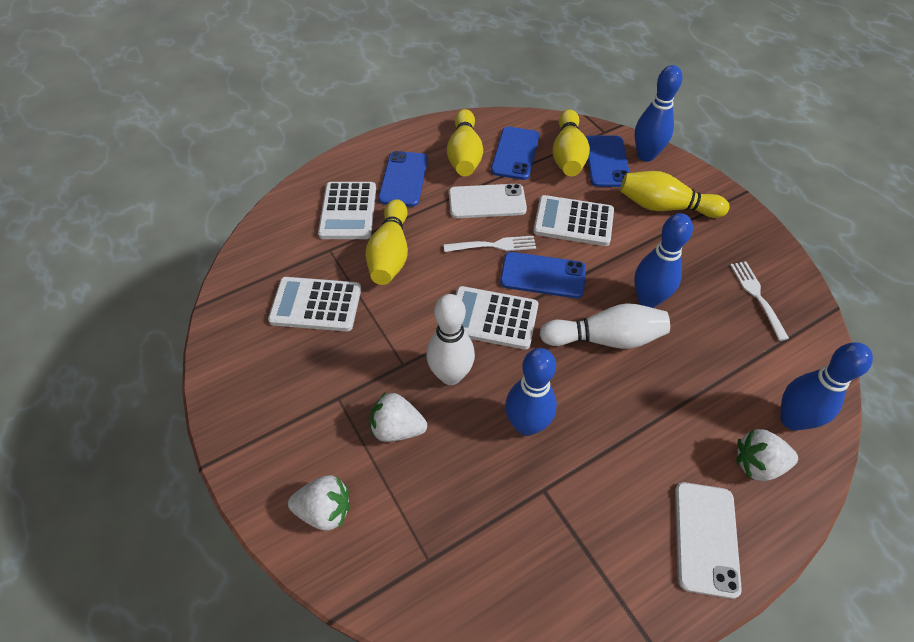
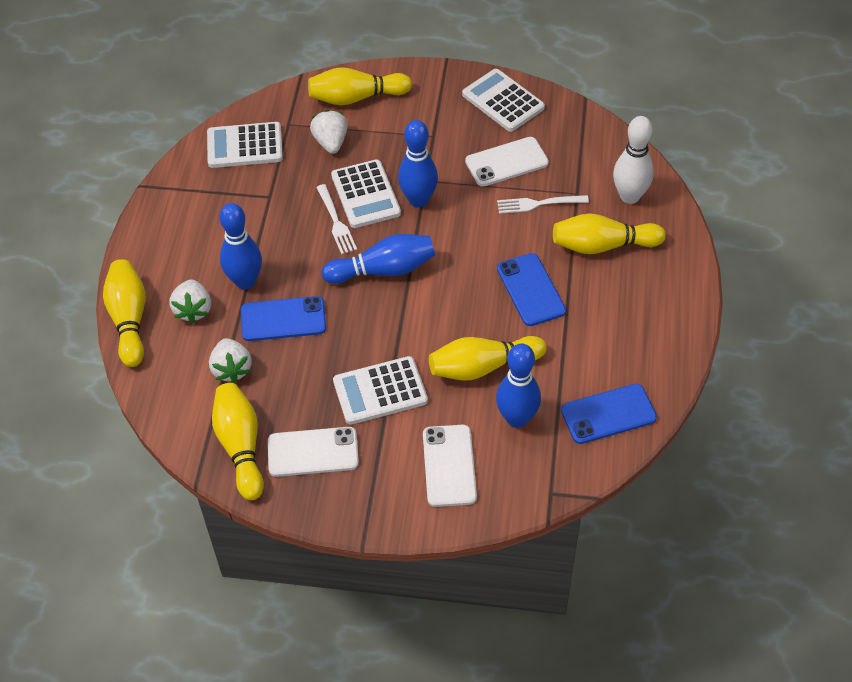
blue phone: [378,151,428,207] [491,127,540,180] [500,252,586,298] [586,135,630,187] = 4 -> [241,296,326,341] [497,253,566,326] [561,384,657,444] = 3
white bowling pin: [427,294,475,385] [539,303,670,349] = 2 -> [613,116,654,204] = 1
white phone: [449,184,527,218] [675,482,742,599] = 2 -> [268,427,359,477] [423,425,477,507] [465,137,549,187] = 3
yellow bowling pin: [366,199,408,285] [447,109,483,176] [552,109,590,176] [620,171,730,218] = 4 -> [103,259,146,367] [212,383,264,500] [308,67,412,105] [429,336,546,380] [553,213,666,254] = 5

